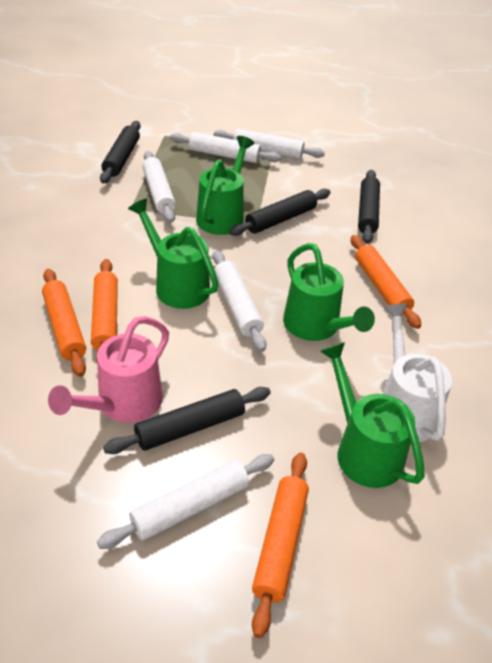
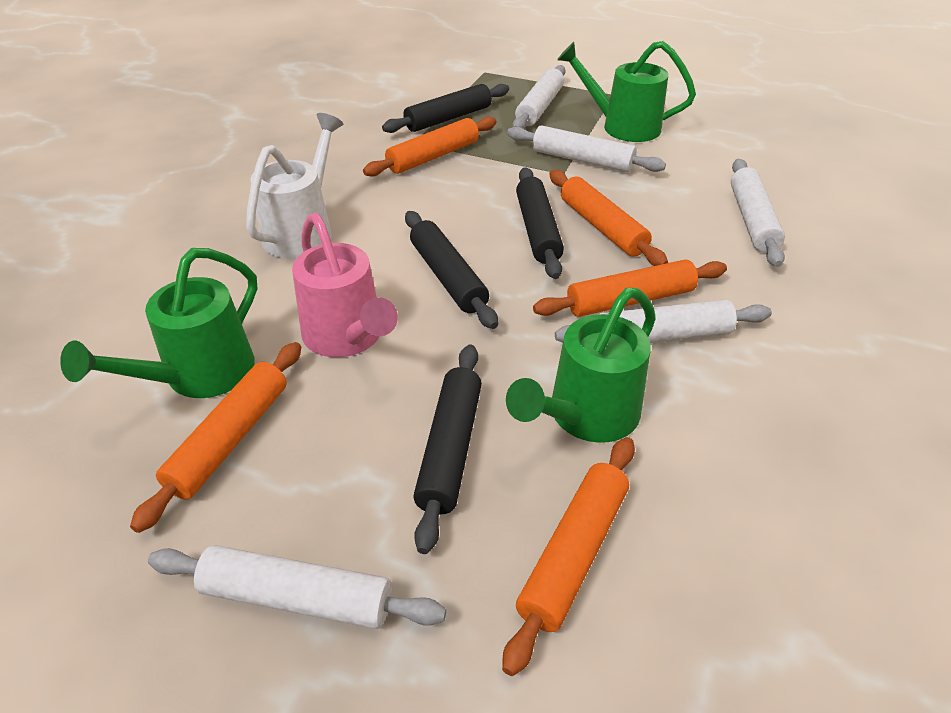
green watering can: [128,198,219,309] [196,136,254,235] [283,243,375,341] [320,342,425,488] = 4 -> [60,248,257,398] [506,288,656,443] [557,41,696,142] = 3
orange rolling pin: [42,269,86,377] [91,259,118,362] [252,453,309,638] [351,235,421,329] = 4 -> [130,342,301,533] [363,117,497,177] [502,437,635,676] [533,260,727,317] [549,170,668,266] = 5

